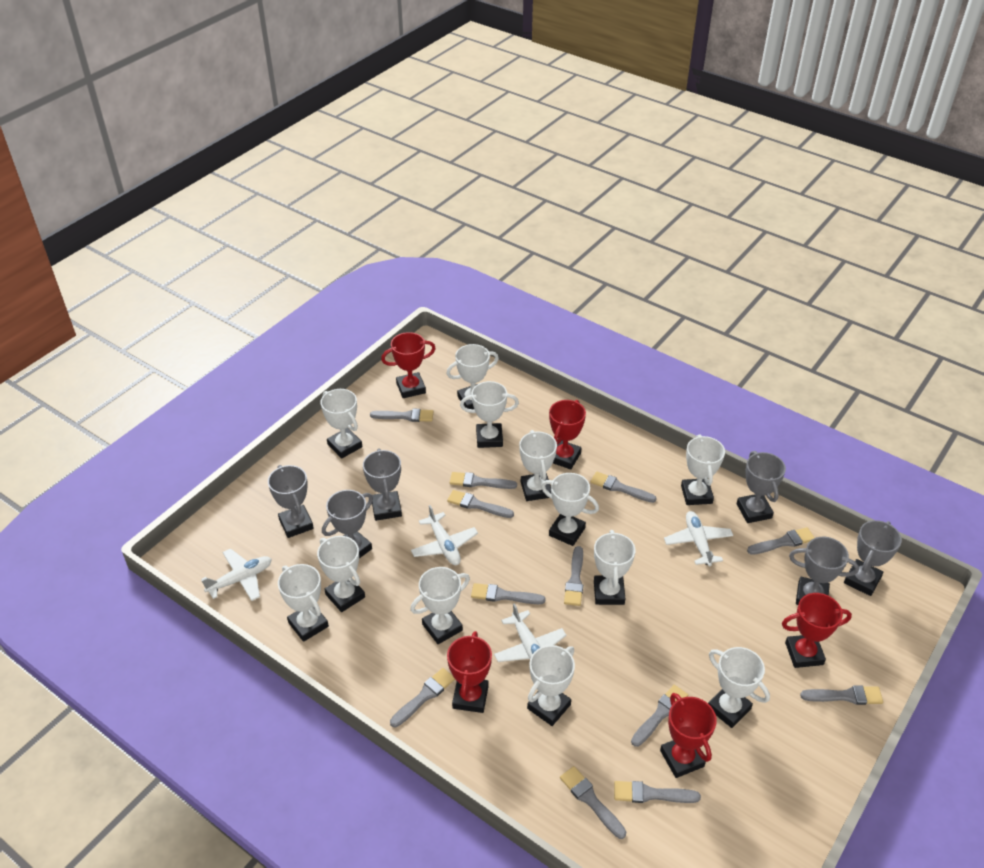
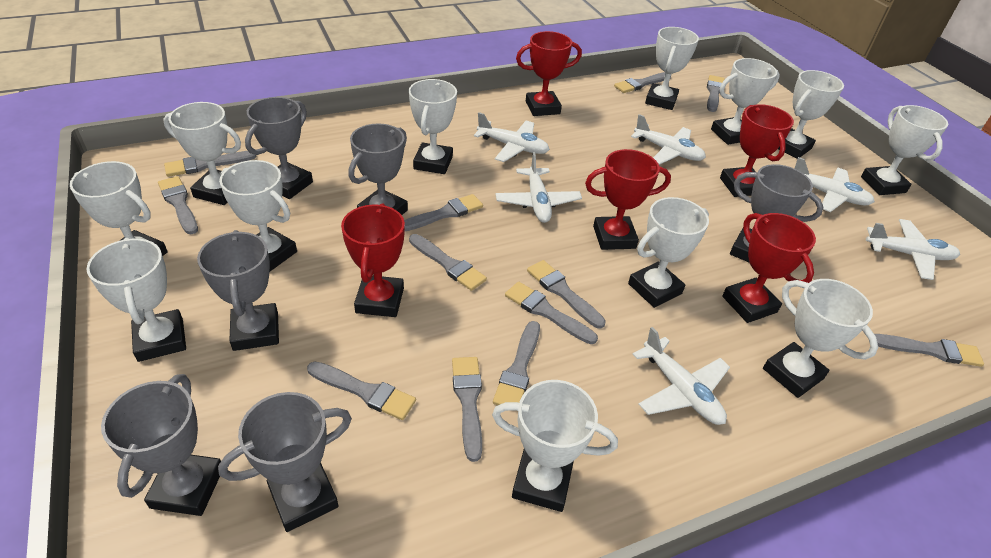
white plane: [201,548,272,601] [411,505,478,565] [494,603,566,662] [664,511,733,566] = 4 -> [474,112,550,162] [495,152,582,223] [631,114,706,165] [632,327,730,425] [794,157,875,212] [866,219,960,280] = 6

